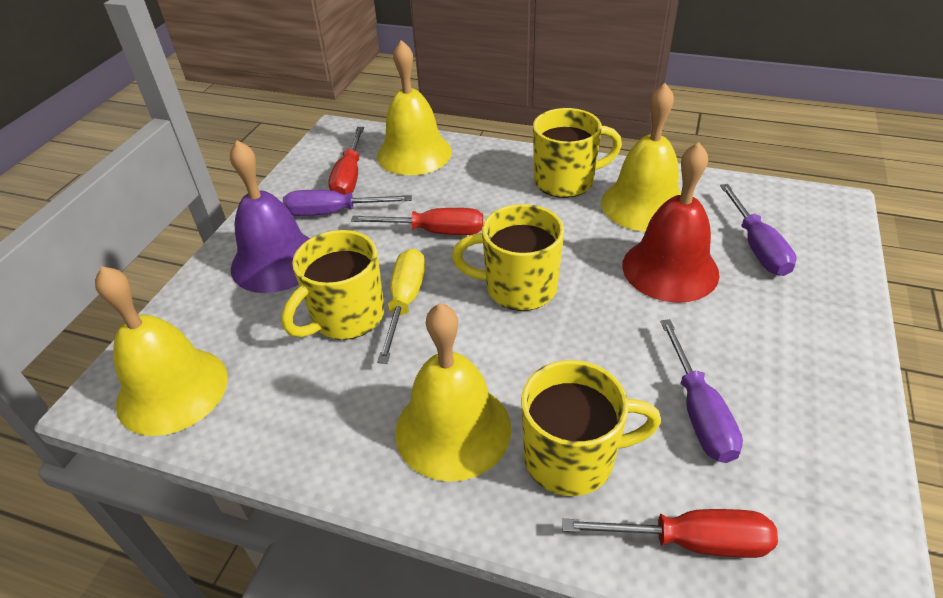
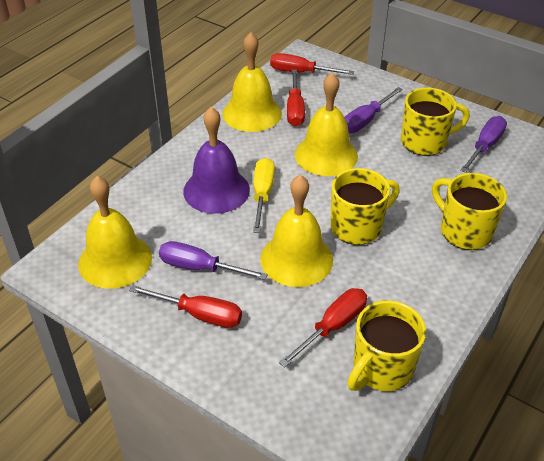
red bell: [622,142,719,303] = 1 -> none = 0
red screwdriver: [329,127,364,194] [351,208,483,235] [562,509,778,558] = 3 -> [129,285,242,328] [270,53,354,75] [279,288,367,368] [287,70,305,126] = 4

